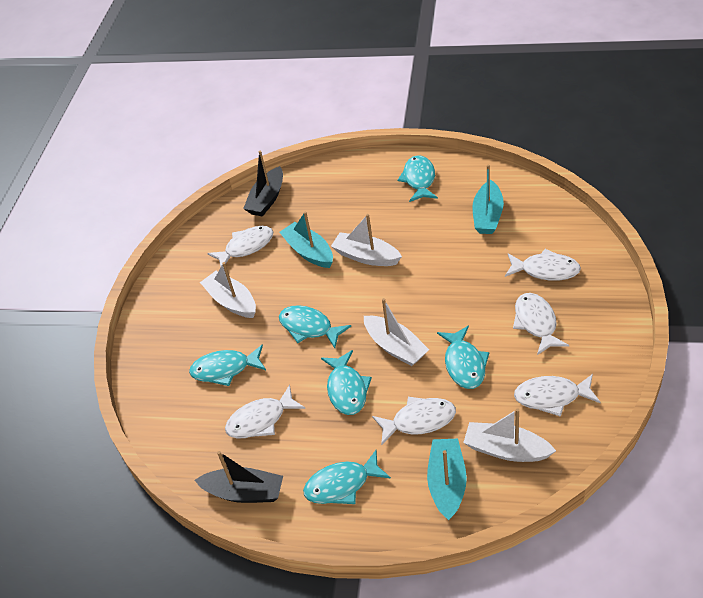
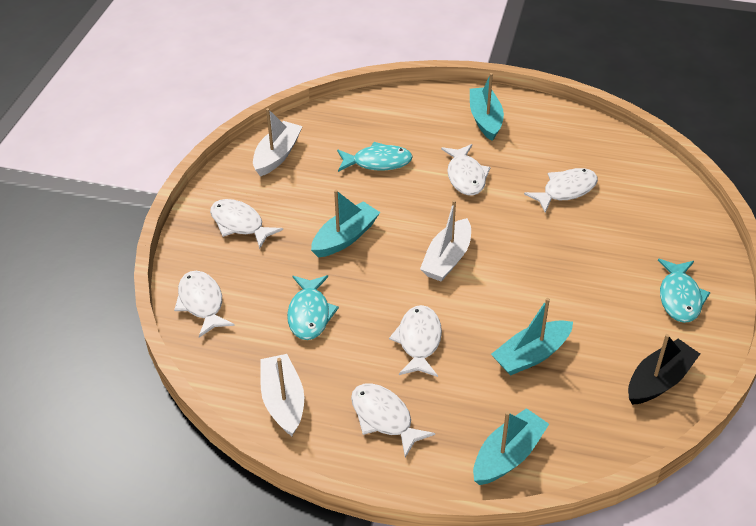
black boat: [195,451,283,503] [243,151,283,217] = 2 -> [628,334,700,405] = 1
turquoise boat: [279,212,333,268] [427,439,467,520] [472,165,504,234] = 3 -> [311,190,380,258] [470,73,504,141] [473,408,549,485] [491,298,573,376] = 4
turquoise fish: [189,344,266,386] [279,305,351,348] [303,450,391,504] [321,350,372,415] [398,156,438,202] [437,326,489,389] = 6 -> [287,275,339,340] [337,142,413,172] [658,259,711,323] = 3
white boat: [200,262,256,318] [331,214,402,266] [364,298,429,366] [463,408,556,462] = 4 -> [253,108,303,177] [260,354,304,436] [420,200,471,282] = 3

